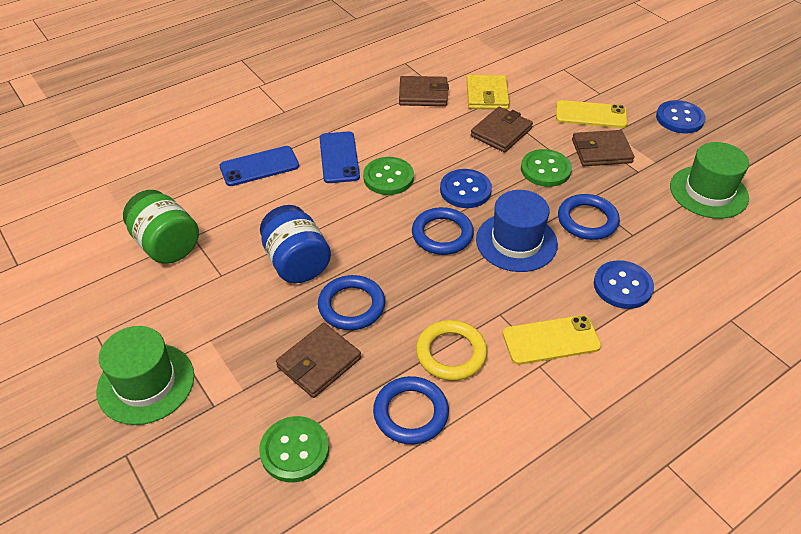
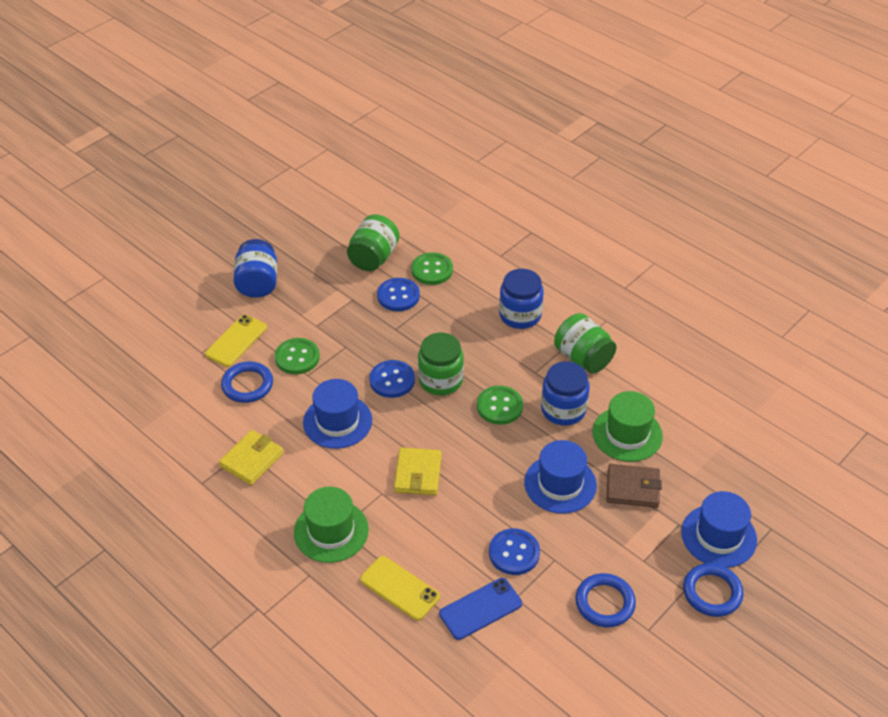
blue hat: [476,190,558,272] = 1 -> [303,379,372,449] [524,440,597,514] [681,491,757,568] = 3
blue jar: [260,205,331,283] = 1 -> [234,239,277,298] [499,269,544,329] [541,361,590,426] = 3
blue phone: [220,146,299,186] [319,131,360,183] = 2 -> [439,578,522,640] = 1
blue ring: [318,275,385,330] [373,376,449,444] [412,207,474,255] [558,194,620,240] = 4 -> [221,361,273,403] [575,573,636,627] [683,563,744,617] = 3
brown wallet: [276,323,361,398] [399,76,449,106] [471,107,533,152] [572,130,634,166] = 4 -> [606,464,662,508] = 1
green jar: [123,190,199,264] = 1 -> [347,214,399,271] [418,333,464,396] [554,313,617,374] = 3
yellow ring: [416,320,487,381] = 1 -> none = 0
yellow wallet: [467,75,509,109] = 1 -> [219,430,284,485] [394,447,442,495] = 2

